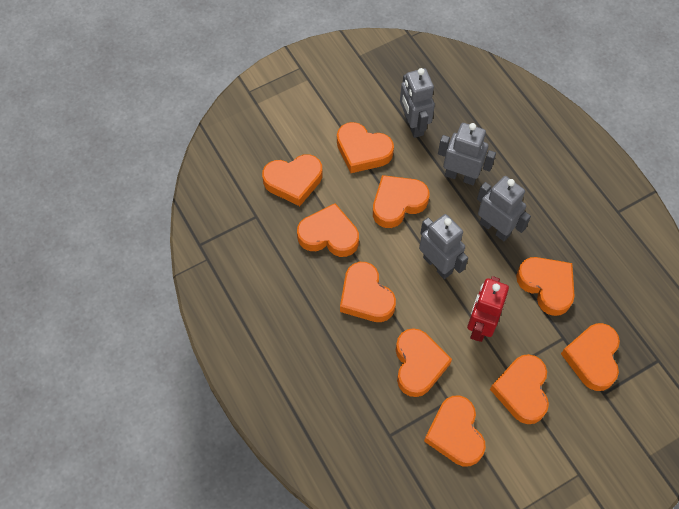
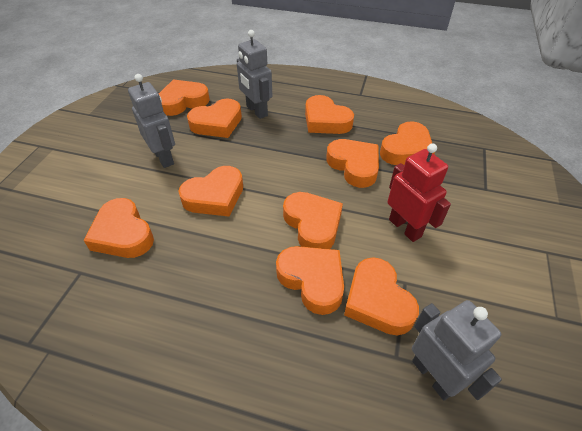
grey robot: [400,68,435,138] [419,214,468,279] [438,123,496,185] [477,176,531,241] = 4 -> [128,74,175,168] [237,30,273,119] [412,300,502,400] = 3

